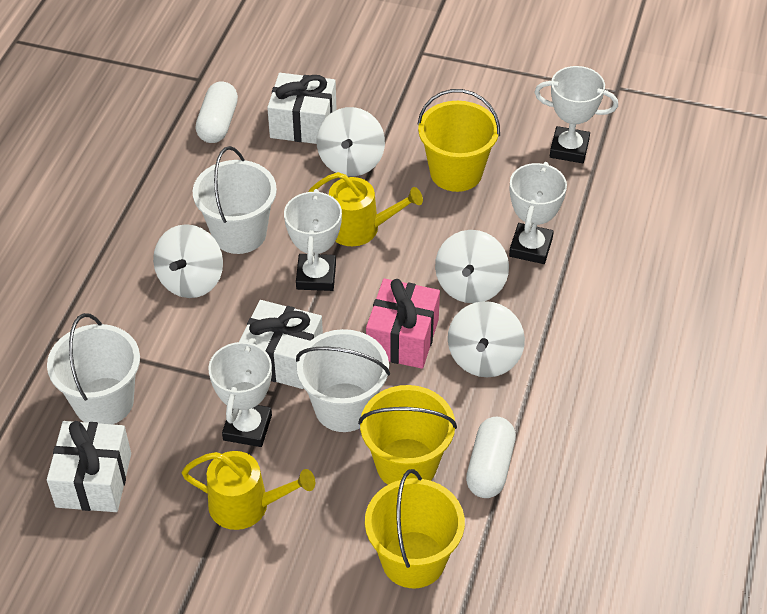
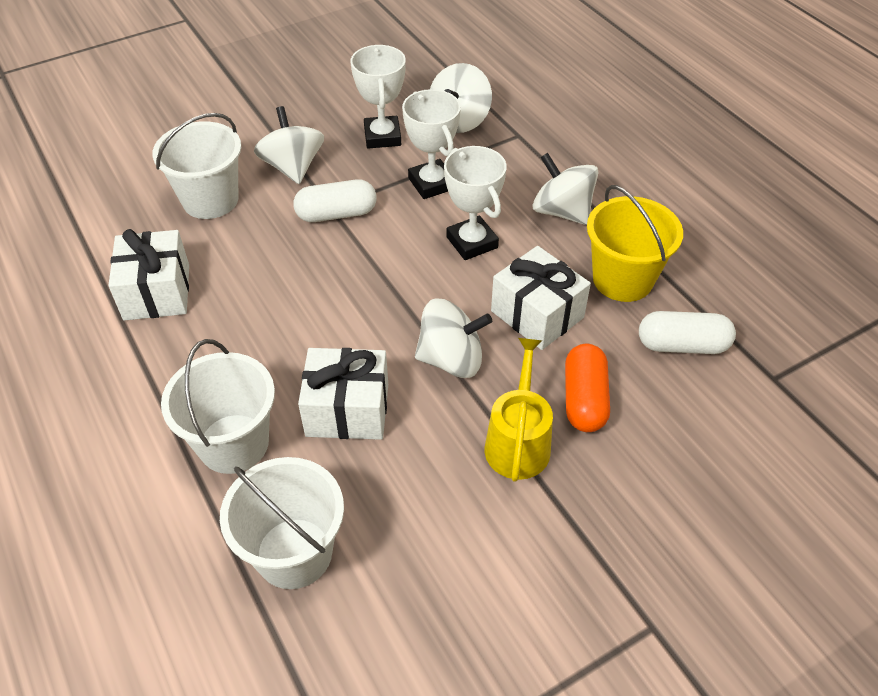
orange capsule: none = 0 -> [565,344,610,432] = 1
pink gift: [366,278,440,369] = 1 -> none = 0
white trophy: [208,338,272,447] [284,189,342,291] [509,162,567,264] [534,66,618,163] = 4 -> [350,45,406,149] [402,89,461,199] [444,146,507,260] = 3
yellow bucket: [358,385,457,485] [365,469,465,588] [417,89,500,192] = 3 -> [587,185,683,302] = 1
yellow watering can: [181,451,315,530] [308,172,423,246] = 2 -> [485,338,553,482] = 1

